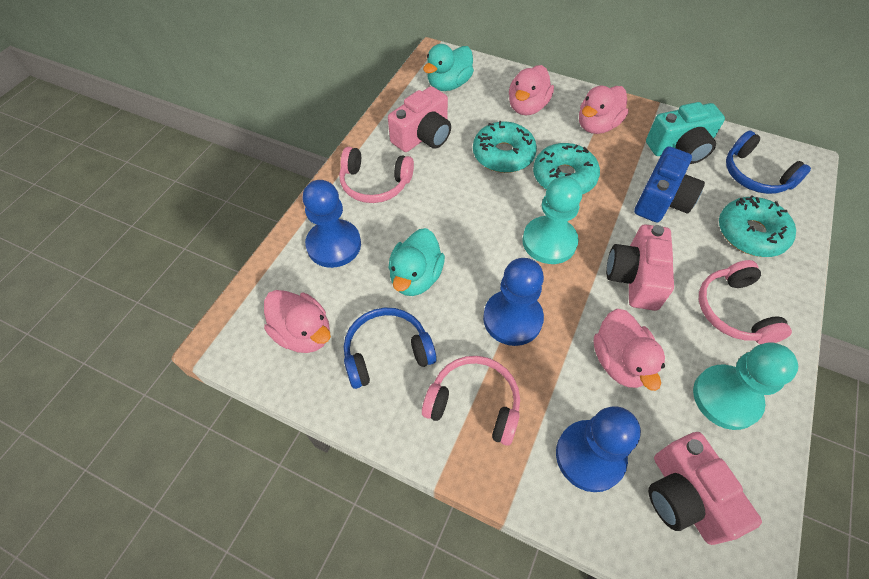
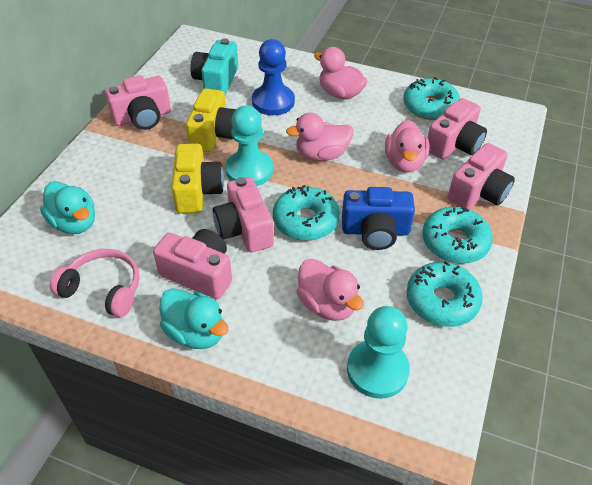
blue headphones: [344,308,437,389] [726,130,811,194] = 2 -> none = 0
blue pawn: [303,180,361,268] [483,258,544,346] [556,406,641,492] = 3 -> [252,39,295,115] = 1
pink camera: [388,86,451,152] [606,224,674,311] [648,432,762,545] = 3 -> [105,75,171,130] [153,229,232,299] [213,177,274,252] [428,98,487,160] [448,143,515,209] = 5
pink headphones: [339,147,414,203] [422,356,520,446] [699,260,792,344] = 3 -> [50,249,140,317] = 1
turquoise donut: [473,121,537,173] [533,143,600,194] [719,195,796,257] = 3 -> [273,185,340,241] [403,77,460,120] [407,261,483,327] [422,206,493,263] = 4
yellow camera: none = 0 -> [171,144,224,213] [186,89,237,152] = 2

